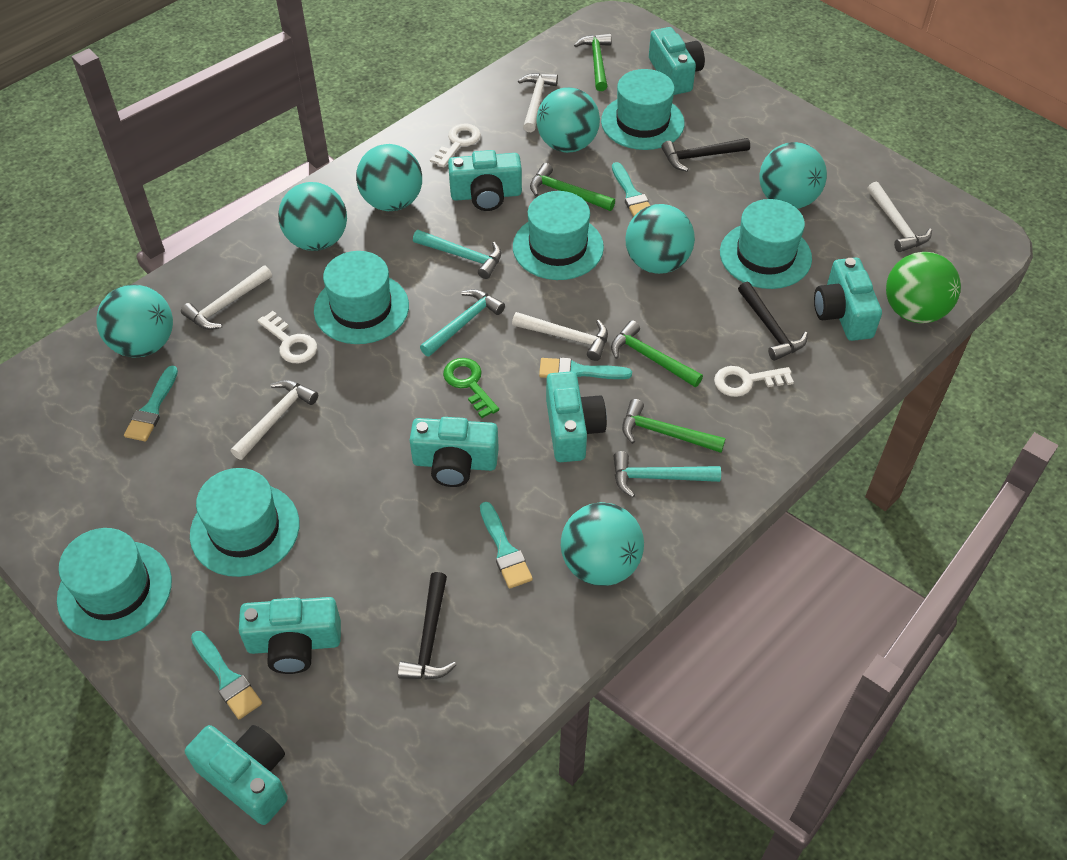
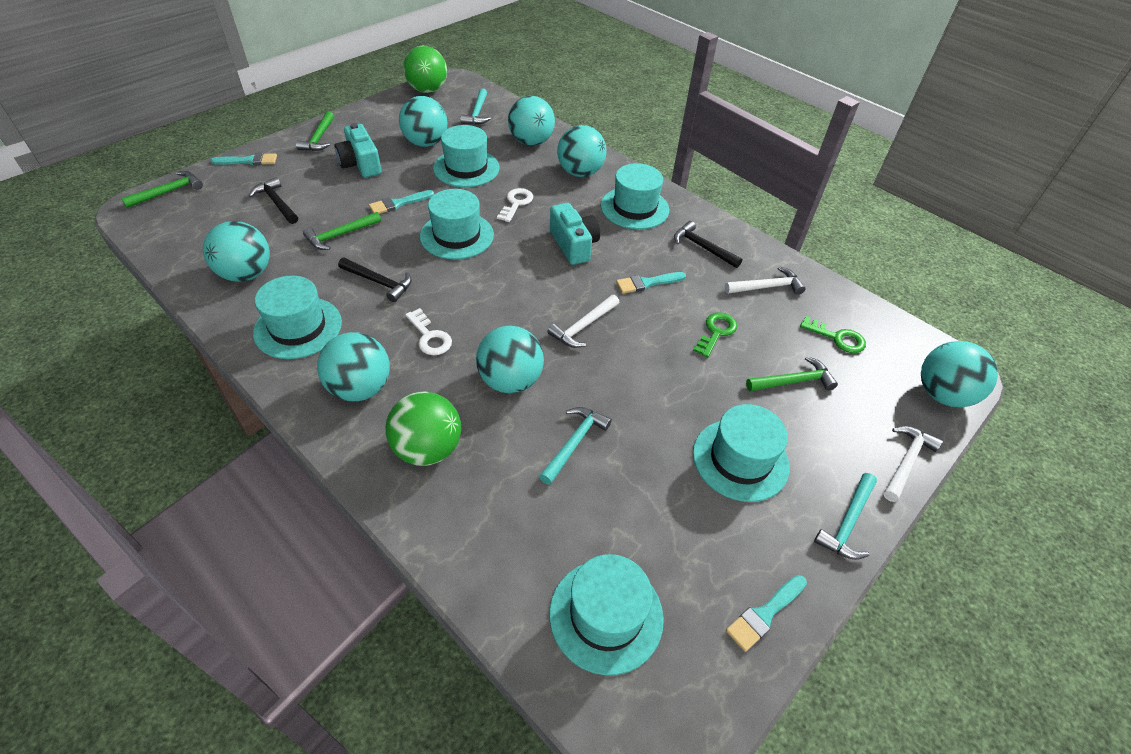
green ball: [886,252,961,323] = 1 -> [385,391,461,466] [403,46,447,93] = 2
green key: [443,358,499,418] = 1 -> [693,313,737,358] [800,316,866,353] = 2
turquoise brush: [124,366,178,441] [191,631,262,720] [480,502,533,589] [539,358,632,379] [612,162,650,217] = 5 -> [210,153,277,165] [369,190,434,214] [616,272,686,294] [726,575,807,652] = 4
turquoise camera: [185,725,288,825] [239,597,341,674] [410,417,499,487] [448,150,522,211] [546,371,607,462] [649,27,705,95] [814,258,882,341] = 7 -> [334,123,382,178] [550,203,600,265] = 2
white hammer: [181,266,272,330] [231,380,318,460] [512,312,608,361] [518,73,558,132] [867,182,932,252] = 5 -> [547,295,619,348] [725,267,805,295] [884,426,943,502] = 3
white key: [257,311,317,363] [430,123,481,167] [714,366,794,397] = 3 -> [405,308,452,355] [497,188,533,222] = 2

